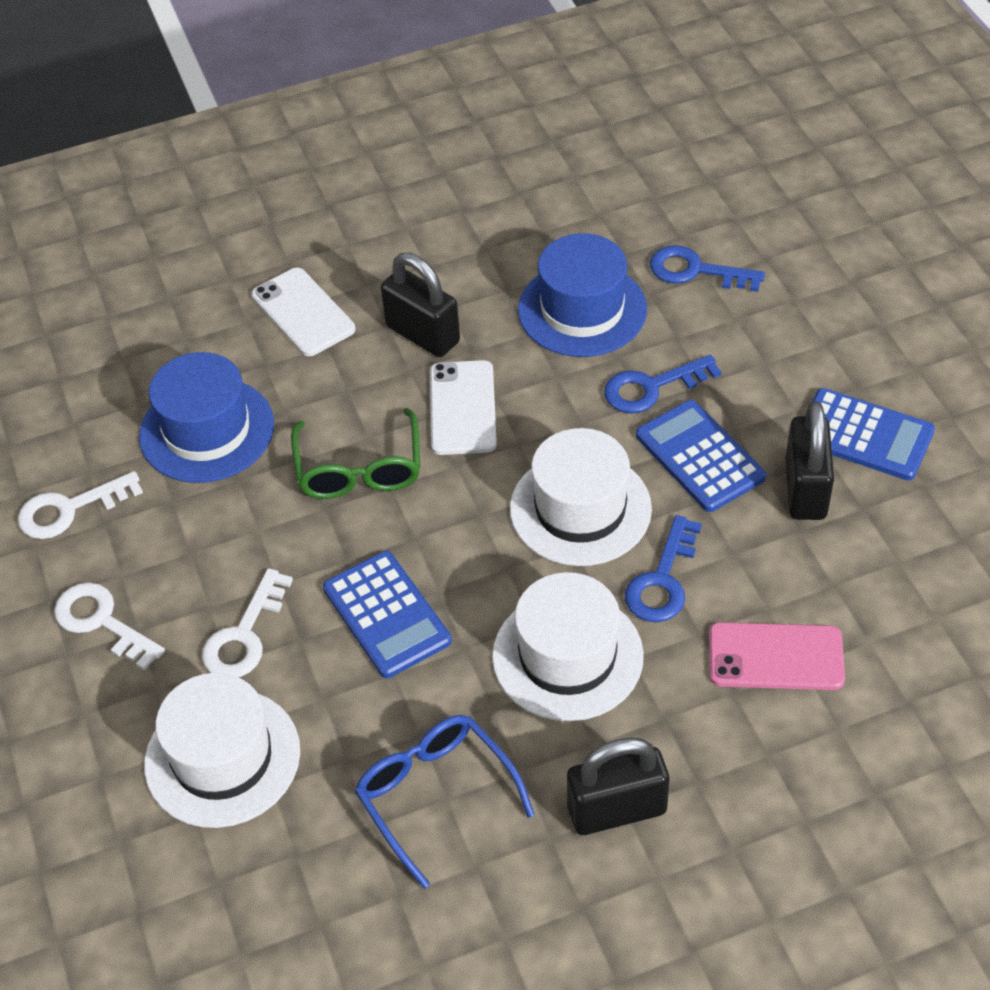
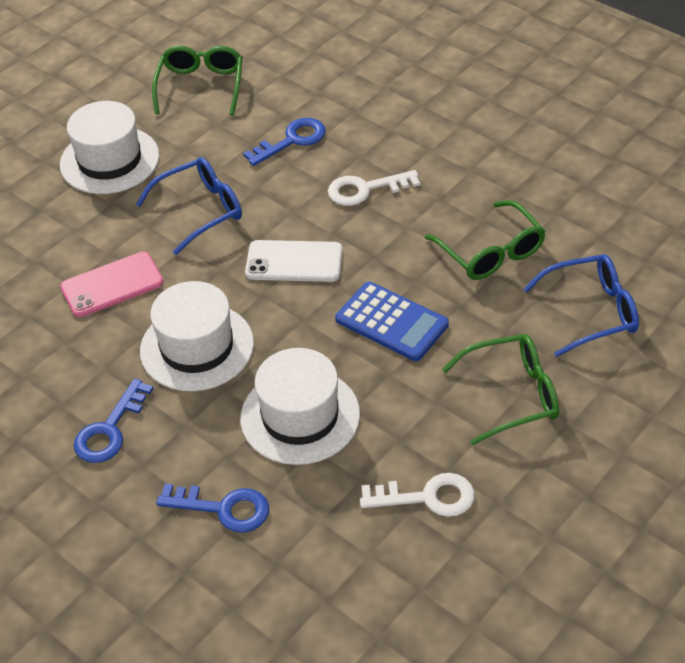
black padlock: [381,252,460,357] [567,737,670,835] [785,402,834,520] = 3 -> none = 0
blue calculator: [323,551,452,678] [636,400,766,512] [805,388,935,481] = 3 -> [335,281,449,361] = 1
blue glasses: [355,715,535,889] = 1 -> [136,157,242,255] [524,254,639,357] = 2
blue hat: [139,352,274,483] [518,233,647,357] = 2 -> none = 0
green glasses: [291,408,420,499] = 1 -> [152,46,243,115] [425,200,546,280] [442,334,559,445] = 3
white key: [18,471,143,539] [54,582,165,670] [202,568,293,677] = 3 -> [328,170,420,206] [360,473,475,517] = 2
white phone: [251,268,355,356] [430,360,497,455] = 2 -> [245,240,343,282] = 1

